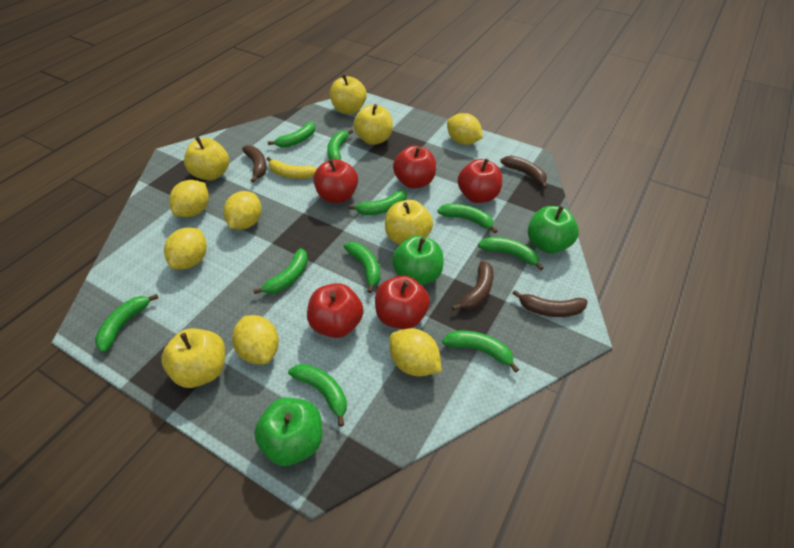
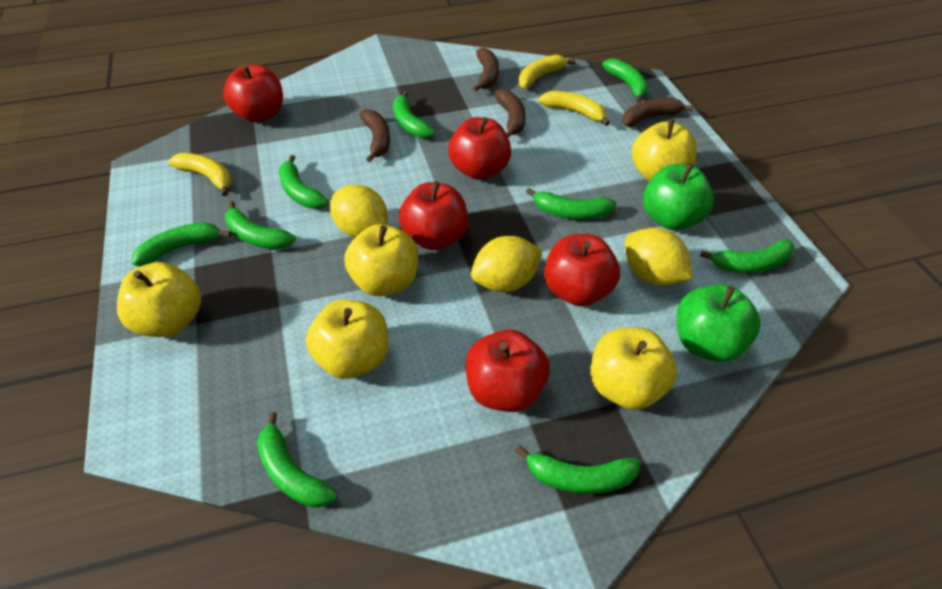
green apple: [254,398,322,466] [392,236,443,285] [528,206,579,254] = 3 -> [643,163,714,230] [677,284,761,362] = 2
green banana: [95,294,158,353] [253,248,308,294] [268,122,315,148] [288,364,347,427] [327,129,353,160] [344,242,380,293] [348,190,407,215] [437,204,497,233] [442,331,519,373] [478,237,543,271] = 10 -> [132,222,232,266] [225,201,296,249] [257,412,338,508] [279,155,329,209] [393,91,435,138] [515,445,641,494] [526,188,616,219] [602,59,648,103] [700,239,794,273] = 9
yellow banana: [267,157,317,179] = 1 -> [168,153,232,196] [519,55,576,89] [538,91,610,126] = 3
yellow lemon: [164,228,207,269] [169,180,209,217] [223,191,262,230] [232,315,279,364] [389,328,442,376] [447,113,483,145] = 6 -> [330,184,388,237] [471,236,543,292] [625,228,693,286] = 3

